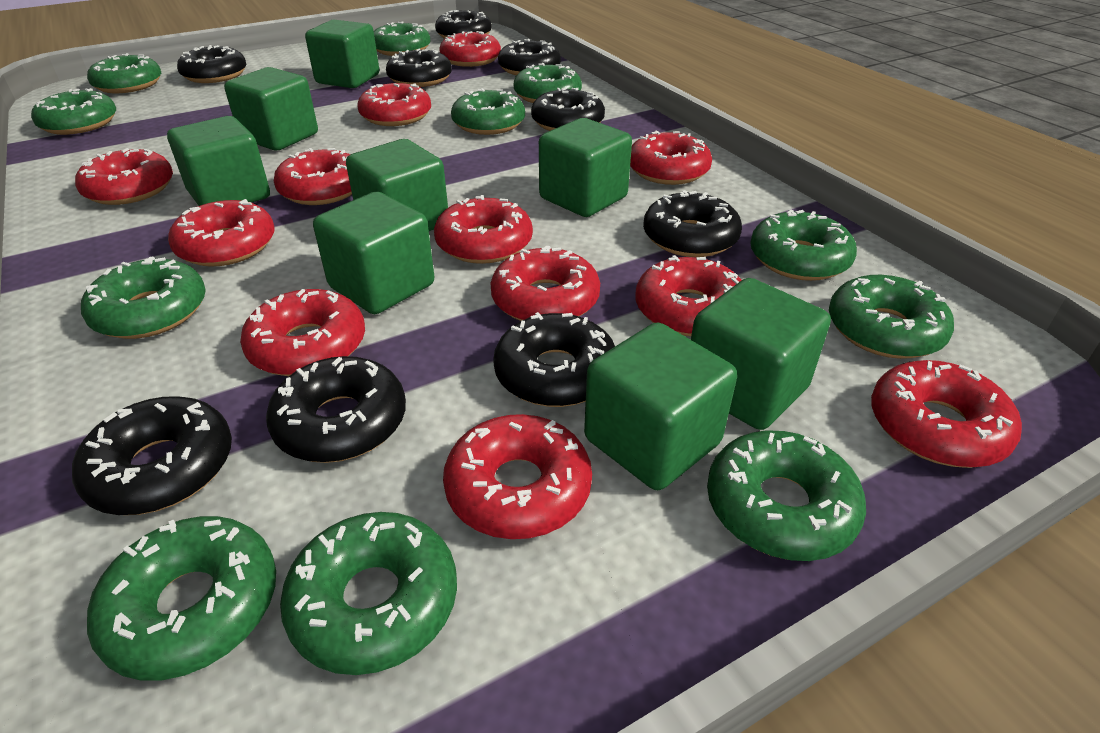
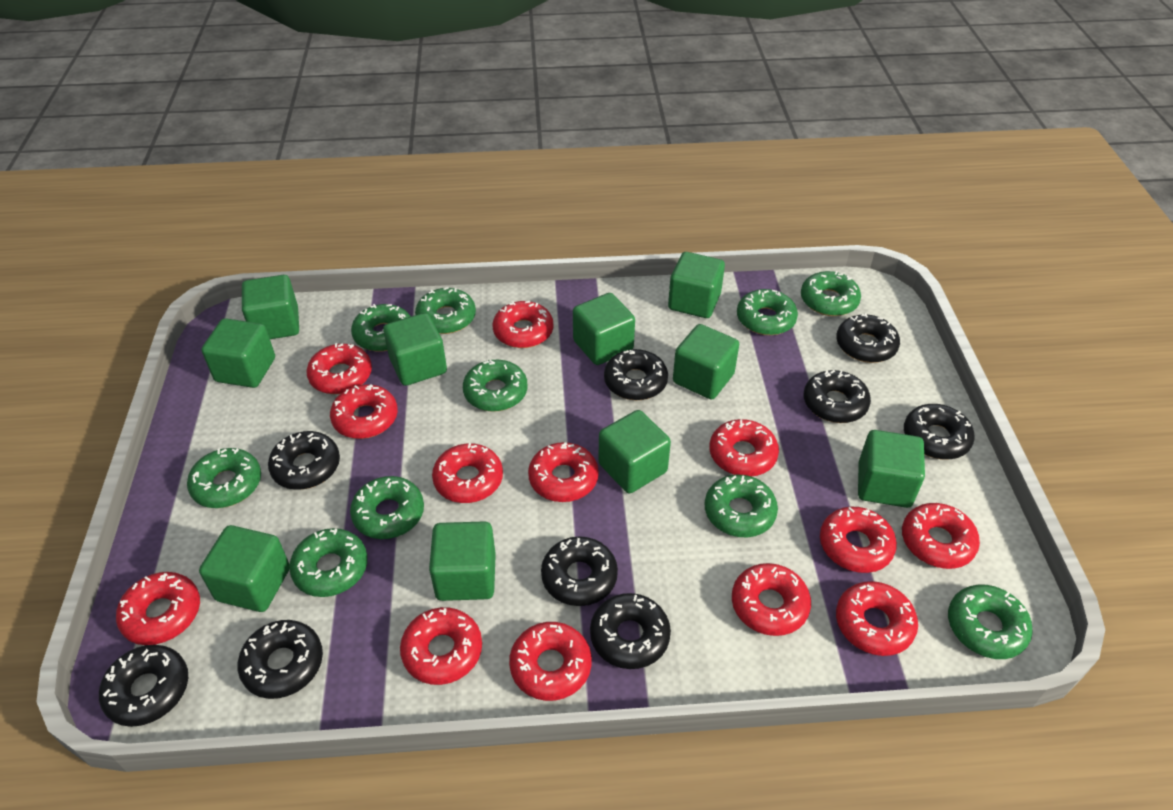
green cube: [167,116,270,206] [224,67,318,151] [305,20,379,88] [313,192,434,314] [346,139,448,231] [539,118,632,217] [584,322,737,490] [691,278,831,430] = 8 -> [199,525,290,612] [201,318,275,388] [242,275,299,339] [383,313,447,386] [429,521,496,601] [573,293,635,365] [598,410,671,493] [668,252,725,318] [673,324,739,400] [858,430,925,508] = 10
green donut: [31,88,116,135] [81,256,206,339] [87,53,161,93] [87,516,276,681] [280,512,457,675] [374,21,430,56] [451,88,525,135] [514,63,582,103] [707,430,866,561] [750,209,857,281] [829,275,954,359] = 11 -> [187,448,261,508] [289,528,368,597] [350,476,424,539] [351,304,411,351] [415,287,476,334] [463,360,528,412] [705,475,778,537] [737,289,798,335] [801,271,861,316] [948,584,1033,659] = 10
red donut: [75,148,173,205] [168,199,275,266] [240,289,365,376] [274,148,352,205] [358,83,431,126] [434,195,533,264] [439,31,501,67] [443,414,592,539] [490,246,600,321] [630,131,712,185] [636,255,741,336] [871,360,1022,468] = 12 -> [116,572,200,645] [306,343,372,394] [330,385,398,439] [400,607,482,685] [432,443,503,503] [493,301,553,348] [509,622,592,701] [528,442,599,502] [709,419,779,476] [732,563,811,636] [820,506,897,573] [836,581,918,656] [902,503,980,569] = 13

